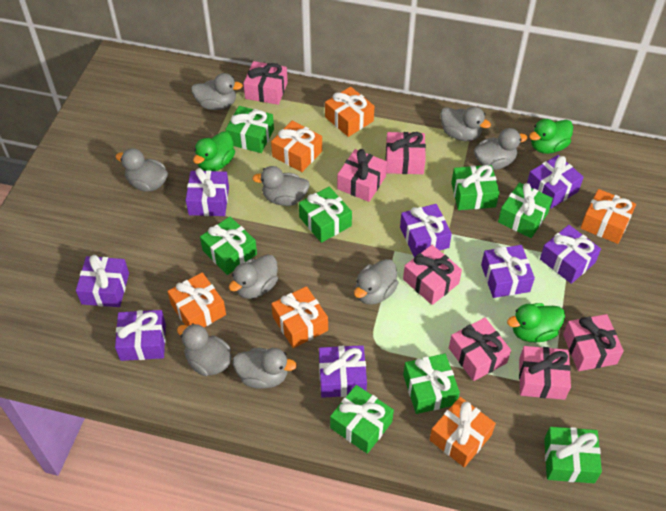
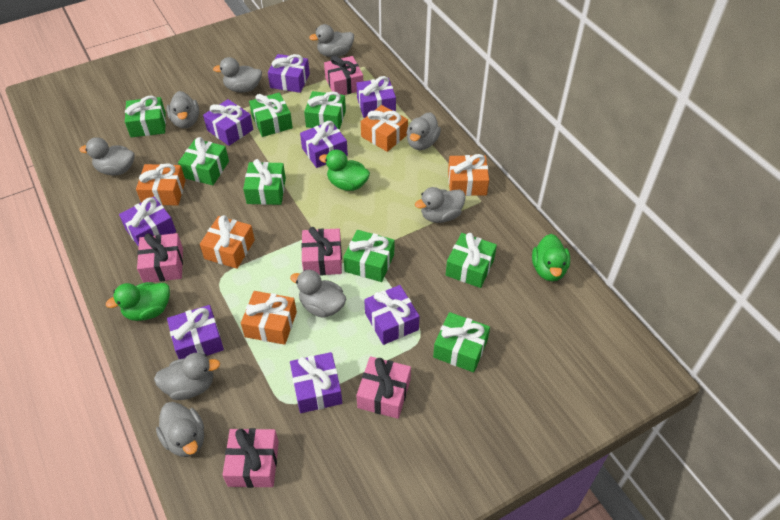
orange gift: [167,272,226,327] [271,121,322,172] [271,286,328,348] [325,87,374,137] [430,397,496,467] [580,189,636,244] = 6 -> [136,164,186,206] [200,215,255,269] [241,291,297,345] [361,105,408,152] [448,154,489,196] = 5
pink gift: [243,61,288,105] [337,149,387,202] [385,132,426,174] [403,245,462,305] [449,318,511,381] [519,346,571,400] [563,314,624,371] = 7 -> [137,233,183,283] [223,428,279,488] [301,227,342,275] [324,56,363,95] [356,356,411,419] = 5

